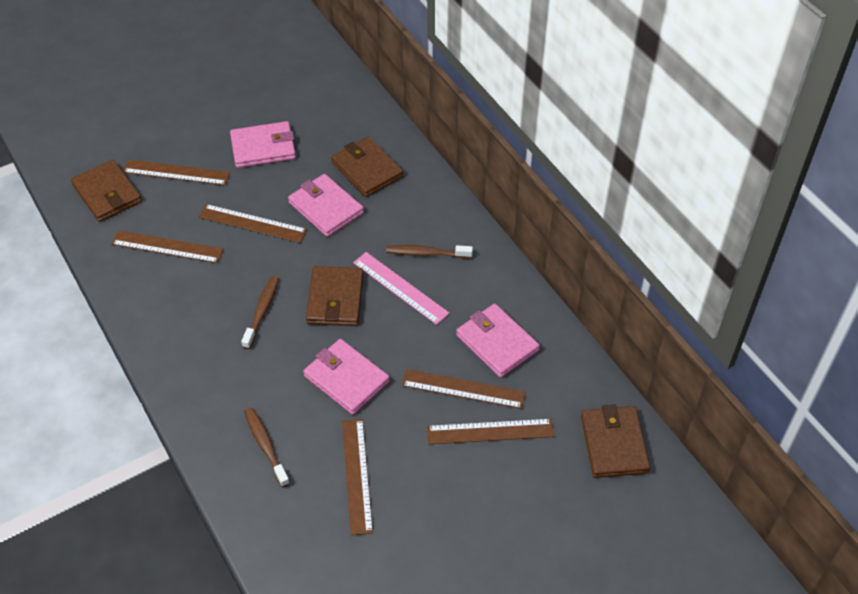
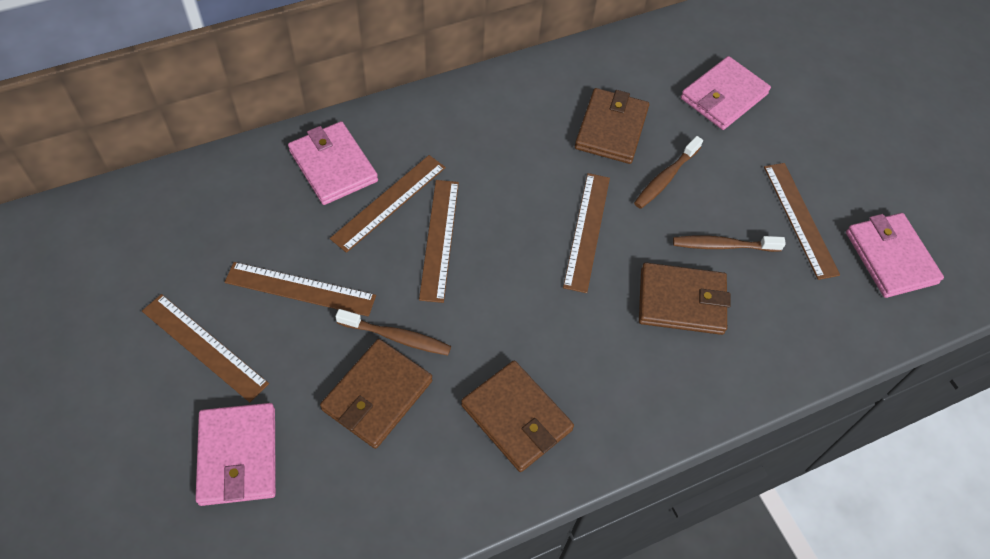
pink ruler: [353,252,449,325] = 1 -> none = 0

